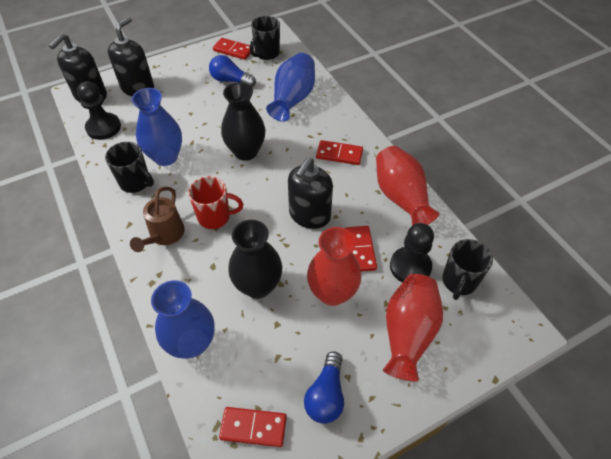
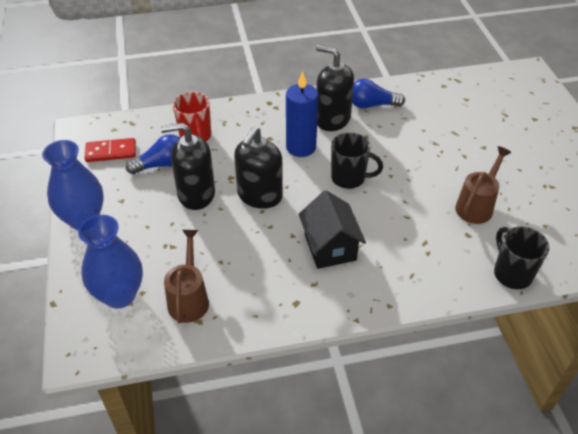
black house: none = 0 -> [299,190,366,269] = 1
black mug: [105,142,154,193] [250,16,280,60] [442,239,493,300] = 3 -> [331,132,383,189] [494,227,549,289] = 2
black pawn: [77,81,121,140] [390,223,434,283] = 2 -> none = 0
black vase: [221,83,266,161] [228,220,282,299] = 2 -> none = 0
blue candle: none = 0 -> [286,71,318,157] = 1
blue vase: [132,88,182,166] [151,280,214,359] [266,53,315,122] = 3 -> [42,140,104,230] [78,215,143,308] = 2
brown watering can: [130,187,185,252] = 1 -> [164,230,209,324] [455,146,512,224] = 2
red domino: [213,38,254,60] [219,407,287,447] [316,140,363,165] [345,226,377,272] = 4 -> [85,138,136,162] = 1
red vase: [307,227,361,306] [376,146,440,225] [383,274,443,382] = 3 -> none = 0

